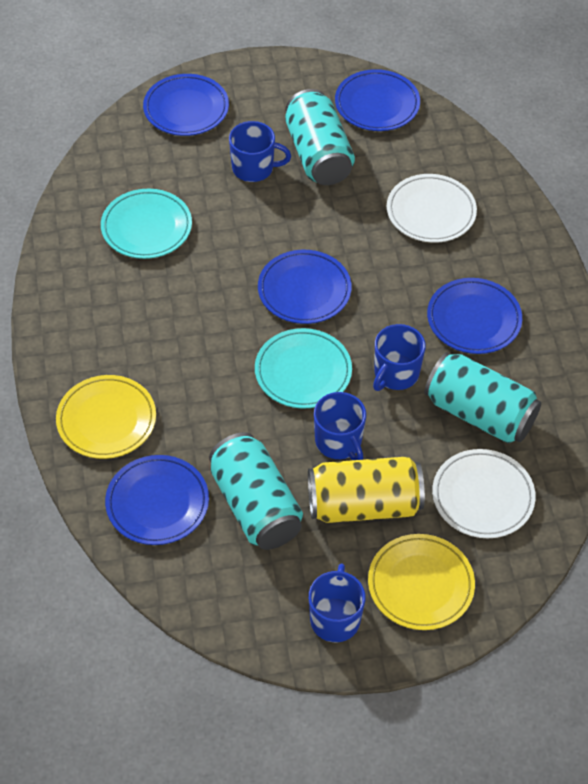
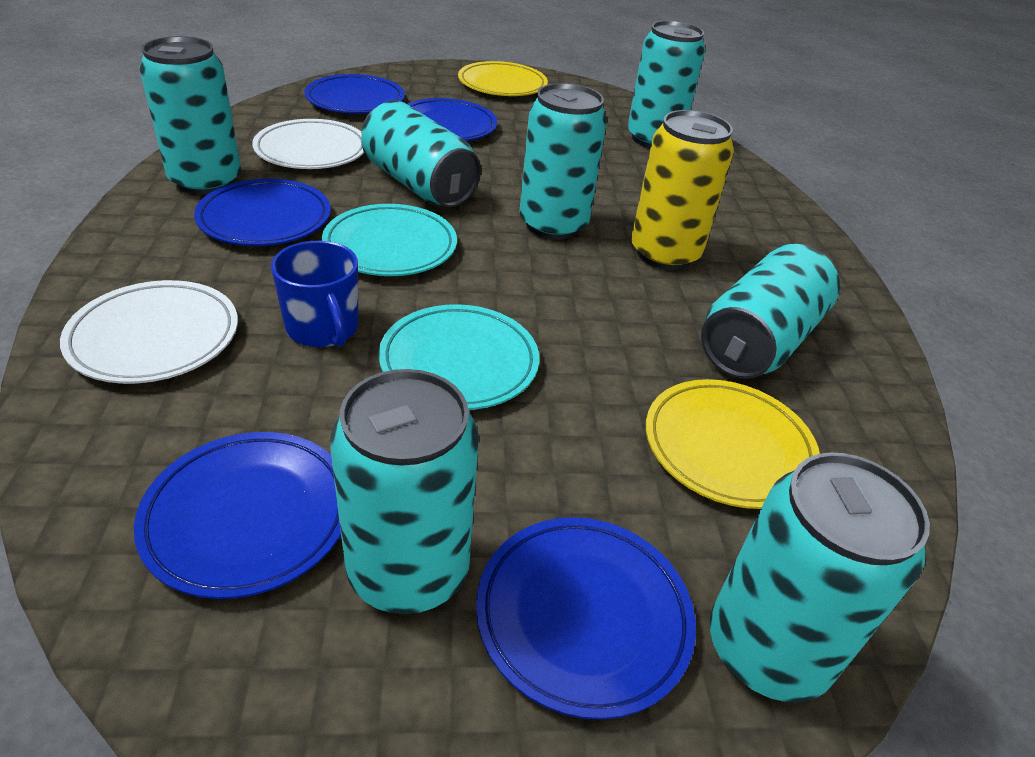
blue mug: [229,121,291,182] [309,563,366,642] [314,392,366,460] [373,324,426,391] = 4 -> [271,241,358,347] = 1
turquoise can: [209,432,303,550] [285,89,355,185] [424,352,541,443] = 3 -> [140,36,241,195] [330,369,479,614] [361,100,481,207] [520,83,607,240] [628,21,706,148] [701,244,840,379] [710,452,930,702] = 7

